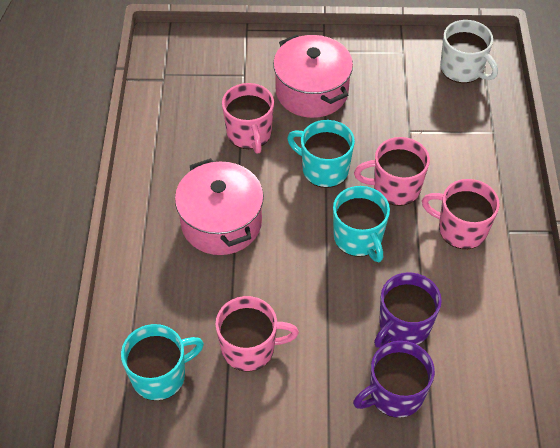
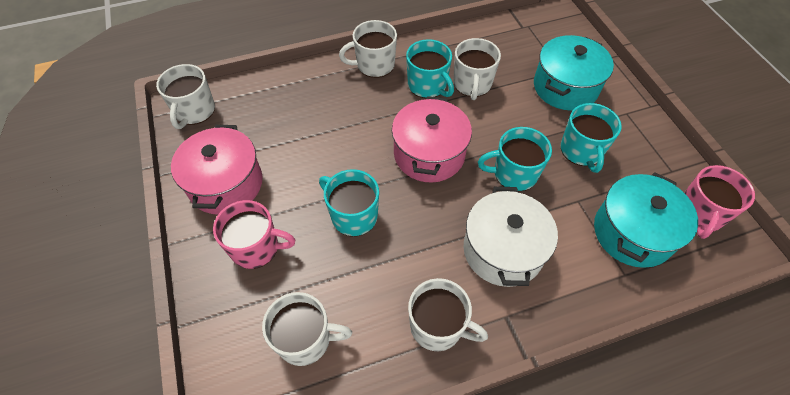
pink mug: [215,296,299,372] [222,83,274,154] [354,137,430,206] [422,179,500,249] = 4 -> [213,200,295,269] [684,165,755,239] = 2
purple mug: [353,341,435,418] [374,272,442,348] = 2 -> none = 0
turquoise mug: [121,324,204,401] [287,120,355,188] [333,186,390,262] = 3 -> [319,169,379,237] [406,39,454,98] [478,127,552,191] [561,103,622,173] = 4
turquoise pot: none = 0 -> [534,35,614,110] [594,172,698,268] = 2
white mug: [440,20,498,83] = 1 -> [156,64,215,129] [262,292,352,366] [339,20,397,78] [408,278,488,351] [453,38,501,100] = 5
white pot: none = 0 -> [463,187,558,287] = 1

